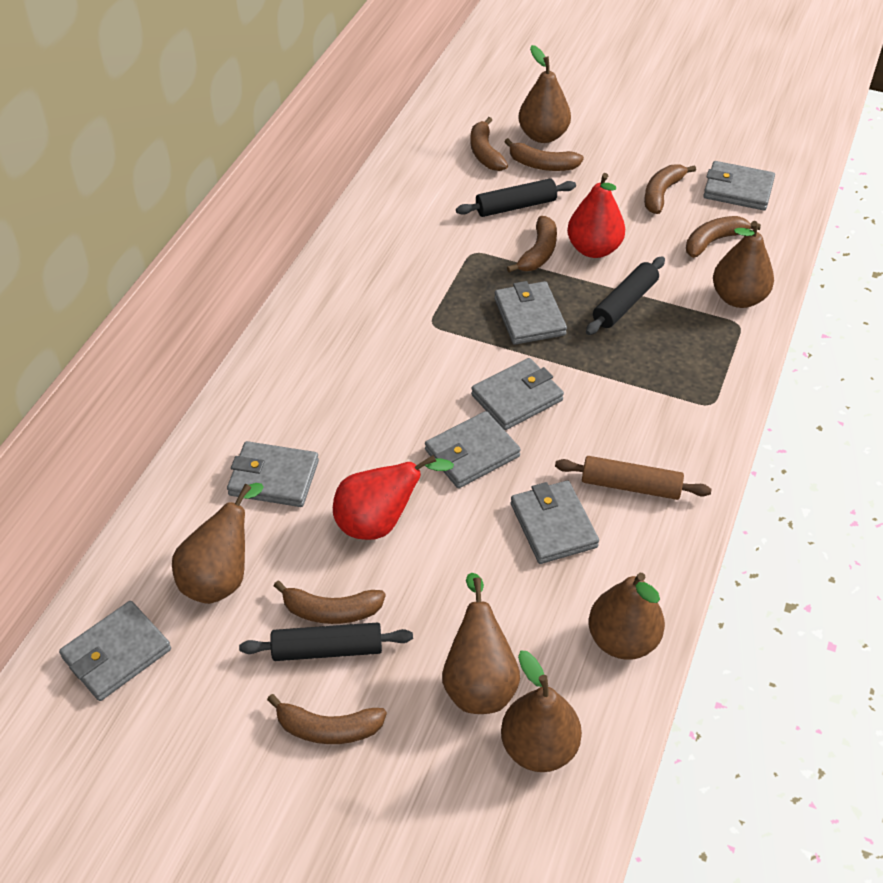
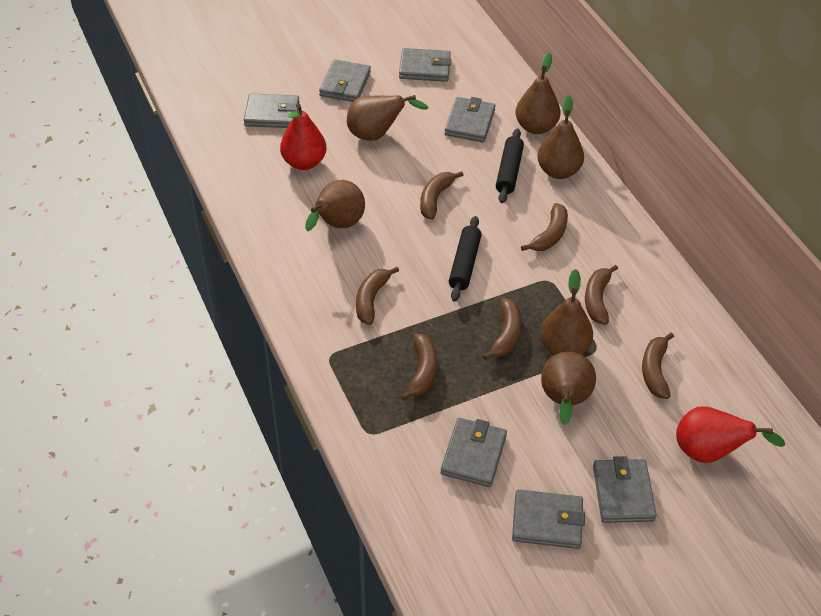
black rolling pin: [239,622,413,661] [456,178,576,217] [586,256,665,335] = 3 -> [449,216,482,302] [496,128,524,203] = 2
brown rolling pin: [555,456,712,500] = 1 -> none = 0

